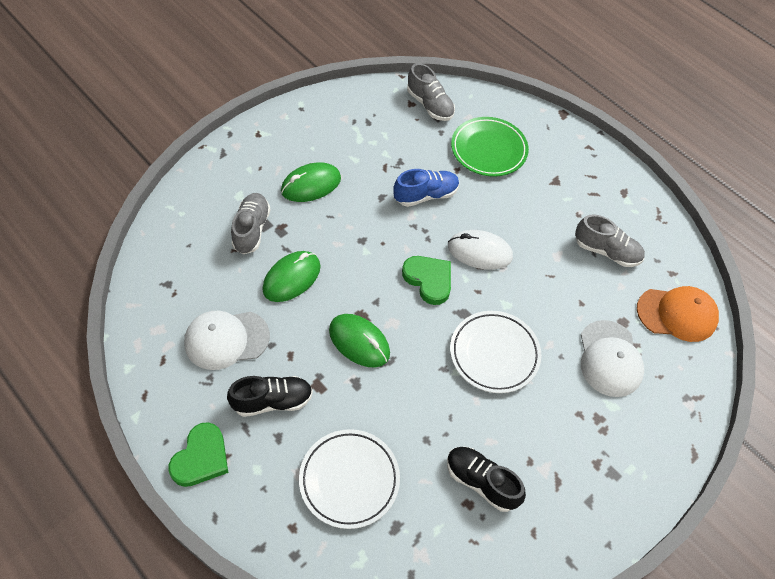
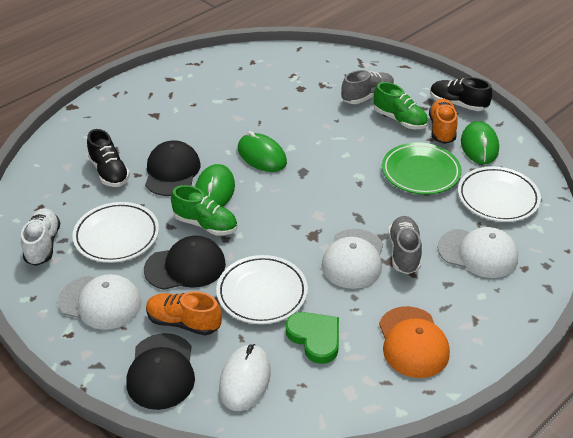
black cap: none = 0 -> [126,333,195,410] [144,236,226,290] [145,140,200,196] = 3
blue shoe: [393,169,459,207] = 1 -> none = 0
green heart: [168,422,228,487] [402,256,451,305] = 2 -> [286,312,339,364] = 1
green shoe: none = 0 -> [171,185,237,236] [374,82,428,129] = 2
grey shoe: [231,193,271,254] [407,63,455,121] [575,214,645,267] = 3 -> [341,70,395,104] [388,216,422,274] = 2
orange shoe: none = 0 -> [146,291,222,336] [429,99,458,144] = 2
white cap: [184,311,270,370] [581,320,644,397] = 2 -> [58,274,142,330] [321,229,383,289] [437,227,519,278] = 3
white plate: [299,429,400,529] [450,311,541,393] = 2 -> [72,202,159,263] [216,255,308,324] [458,166,541,222] = 3
white shoe: none = 0 -> [21,208,60,266] = 1

